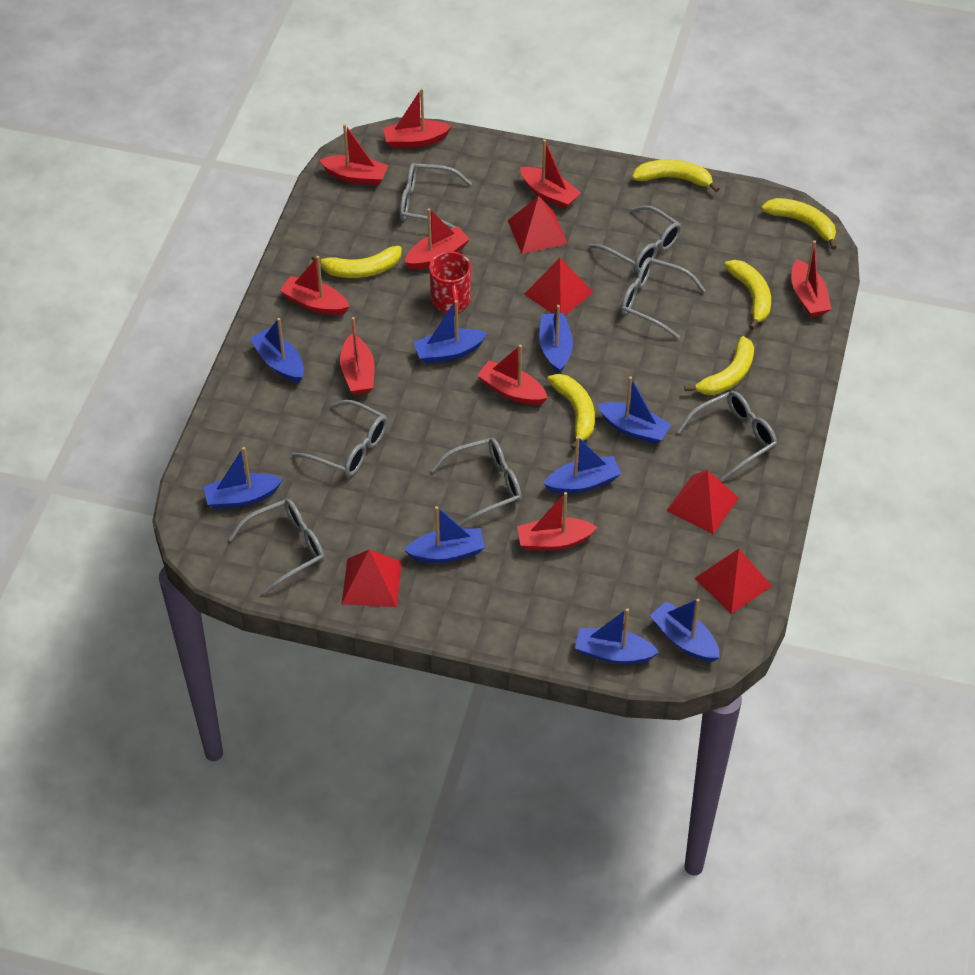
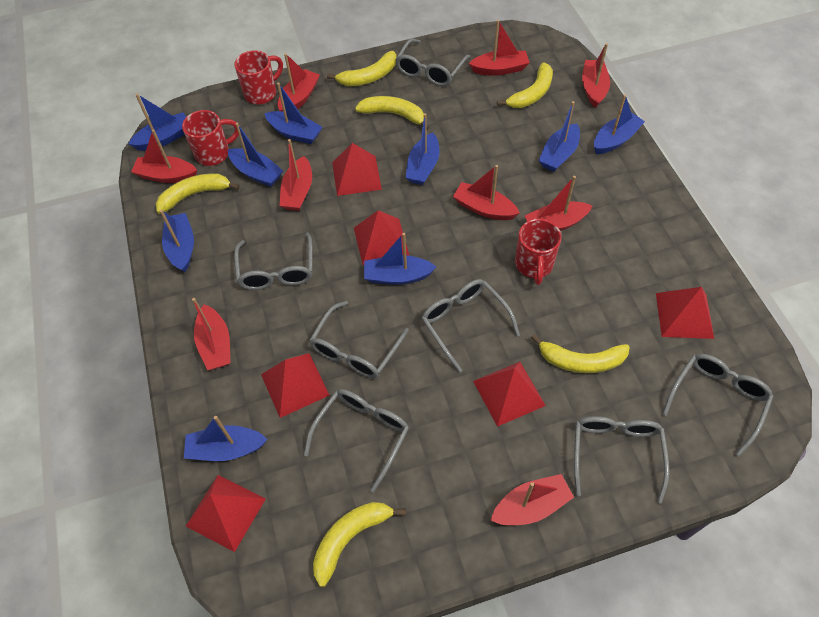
red mug: [429,251,471,316] = 1 -> [182,110,240,166] [234,50,283,104] [515,219,562,285] = 3
red pyramid: [342,549,402,607] [508,196,568,254] [524,258,593,315] [666,470,739,534] [695,549,772,614] = 5 -> [186,475,266,552] [261,353,330,418] [332,143,382,196] [354,210,410,265] [473,362,546,427] [656,287,714,339] = 6

